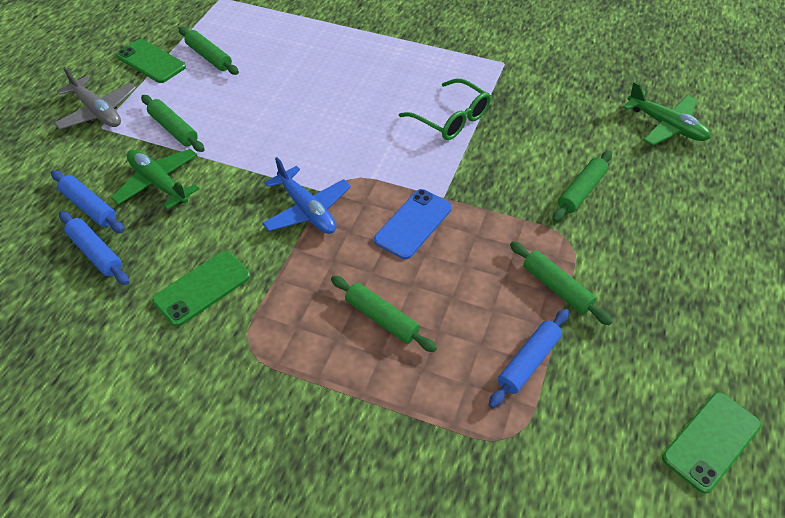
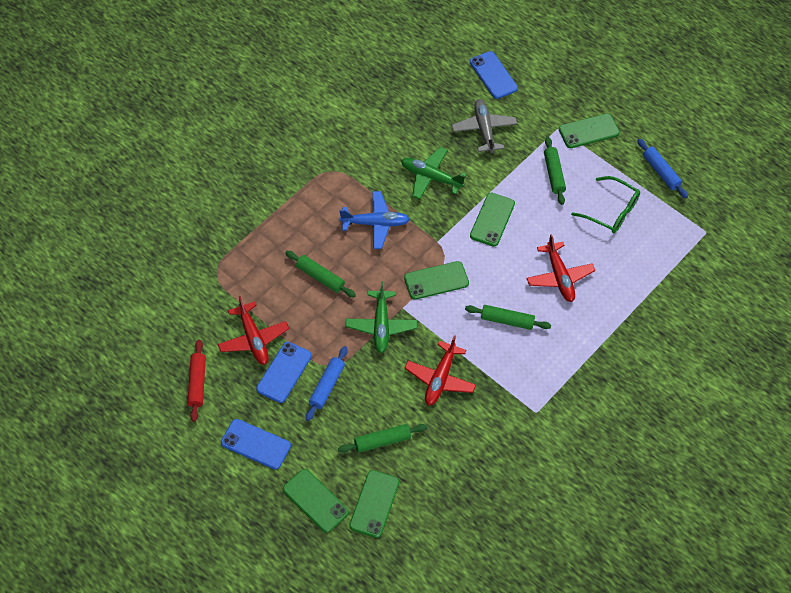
blue phone: [374,189,452,259] = 1 -> [221,419,291,470] [256,342,312,403] [470,51,518,99] = 3
blue rolling pin: [51,170,124,233] [59,211,129,285] [489,309,569,408] = 3 -> [306,346,348,421] [637,139,688,199] = 2
green phone: [116,39,186,83] [152,251,250,327] [662,392,761,494] = 3 -> [283,469,349,533] [349,470,399,538] [404,261,469,300] [470,192,515,247] [559,114,619,148] = 5
green rolling pin: [141,95,205,152] [179,27,239,75] [331,276,437,352] [510,241,612,325] [552,150,612,222] = 5 -> [285,251,356,297] [338,424,427,453] [465,305,551,330] [544,137,566,205] = 4
red plane: none = 0 -> [218,296,289,365] [404,335,476,406] [526,234,595,302] = 3
red rolling pin: none = 0 -> [187,340,206,422] = 1

